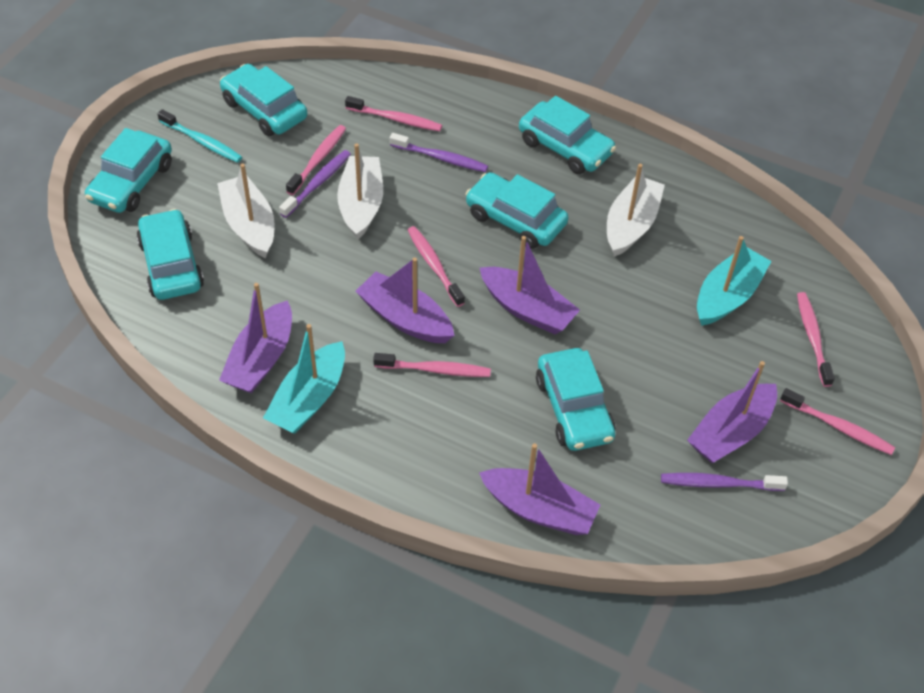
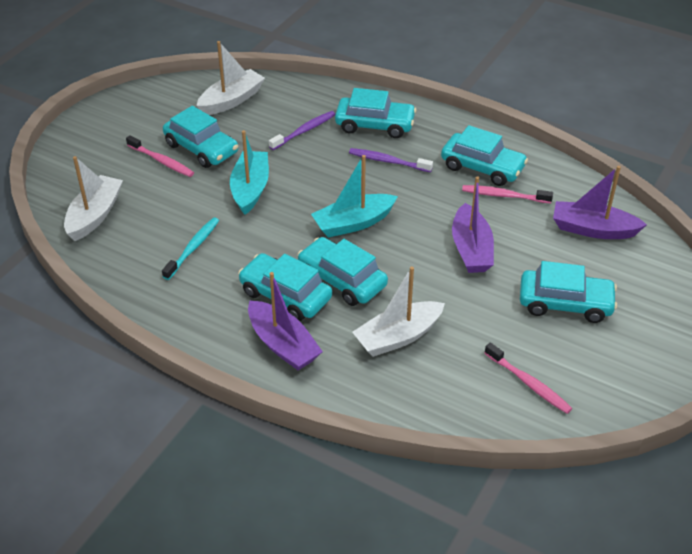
pink toothbrush: [286,125,346,195] [345,96,442,131] [373,353,491,377] [408,226,465,307] [780,388,896,455] [797,292,835,387] = 6 -> [126,135,194,177] [462,185,553,203] [485,343,572,414] = 3
purple boat: [219,283,292,393] [355,257,454,343] [479,443,600,535] [480,236,580,334] [687,361,777,463] = 5 -> [248,272,323,370] [452,176,494,273] [553,166,647,239] = 3
purple toothbrush: [279,150,351,218] [390,133,488,172] [661,473,788,491] = 3 -> [269,111,335,150] [349,148,433,172] = 2

